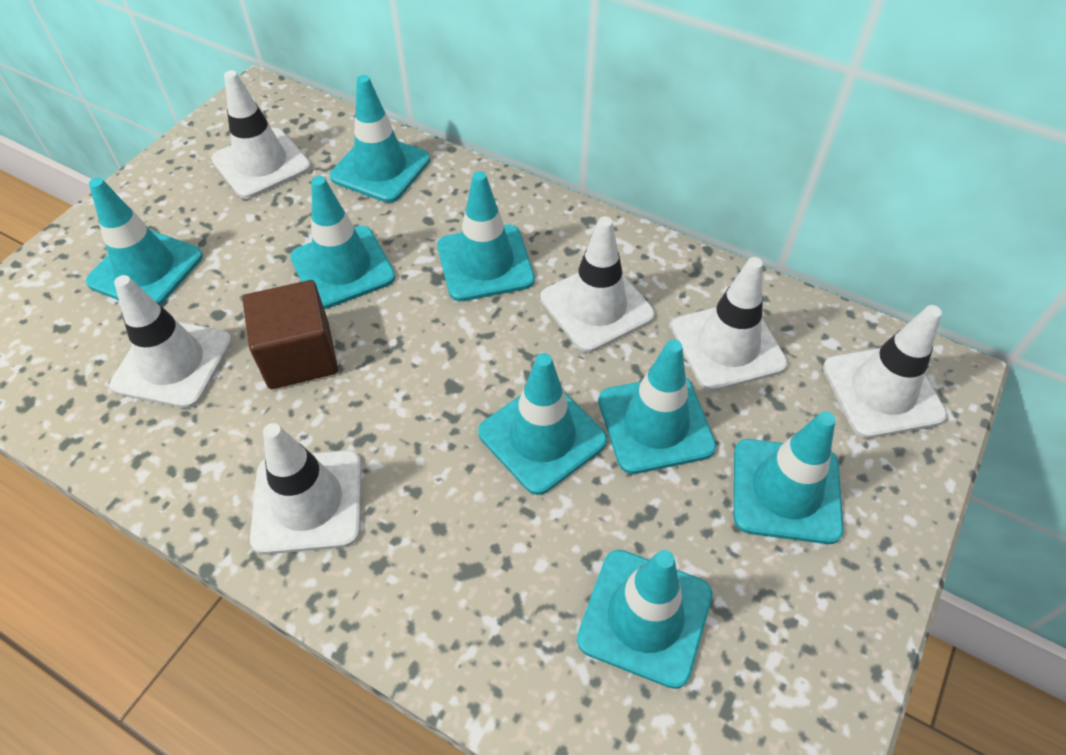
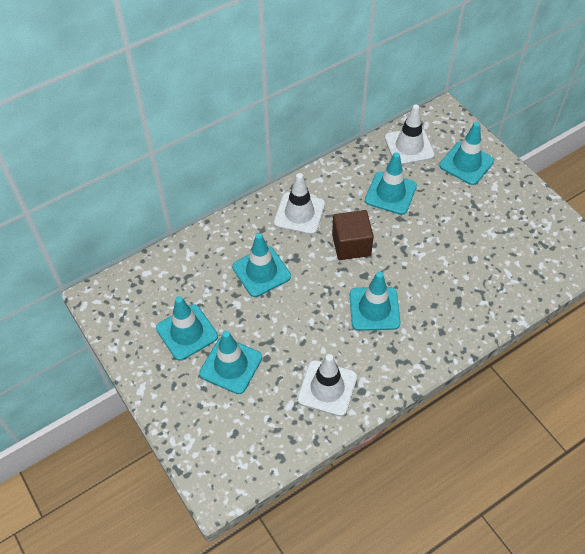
turquoise traffic cone: [86,178,203,305] [290,176,395,309] [330,75,430,203] [437,171,535,301] [478,353,607,495] [577,550,712,689] [598,339,716,474] [734,411,844,544] = 8 -> [156,296,218,361] [199,331,262,394] [232,233,291,297] [350,272,400,331] [365,152,417,215] [439,122,494,185] = 6
white traffic cone: [110,275,232,408] [211,70,311,199] [250,423,362,555] [540,216,655,353] [671,257,788,391] [823,305,947,438] = 6 -> [274,173,325,235] [297,354,357,416] [385,105,435,165] = 3

